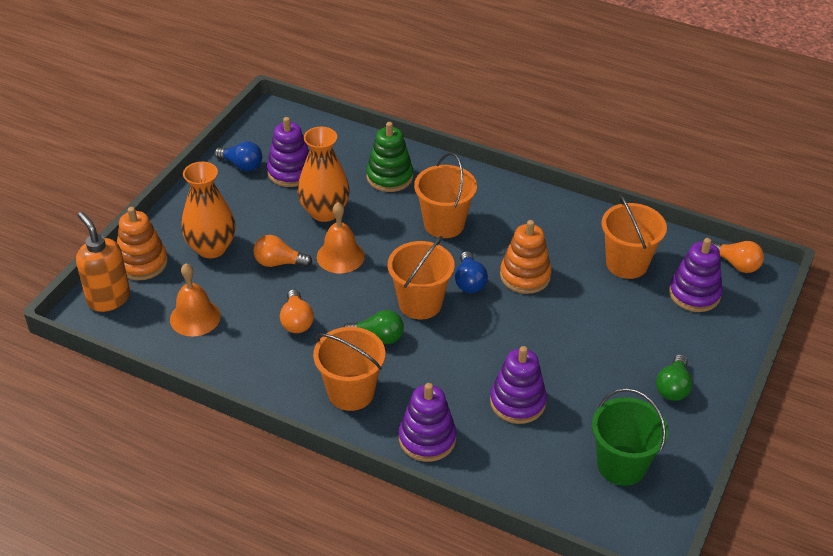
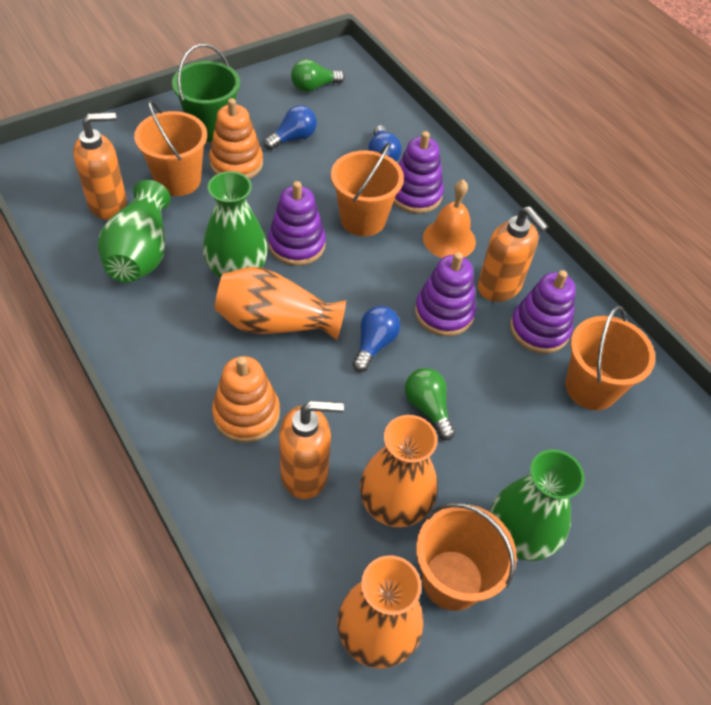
blue light bulb: [215,141,262,171] [455,251,488,293] = 2 -> [264,105,317,150] [353,306,400,372] [368,125,402,162] = 3
green stacking toy: [366,122,413,192] = 1 -> none = 0
green vase: none = 0 -> [98,180,171,283] [203,171,268,279] [490,449,585,561] = 3
orange bell: [170,263,221,337] [317,202,365,273] = 2 -> [423,180,476,258] = 1
orange light bulb: [253,235,312,267] [280,289,314,333] [711,241,764,273] = 3 -> none = 0
orange soap dispenser: [76,212,130,312] = 1 -> [73,112,127,220] [279,401,344,499] [478,206,549,302] = 3
orange vase: [181,162,236,258] [297,127,350,222] = 2 -> [215,267,346,340] [337,555,423,669] [360,415,437,527] = 3

